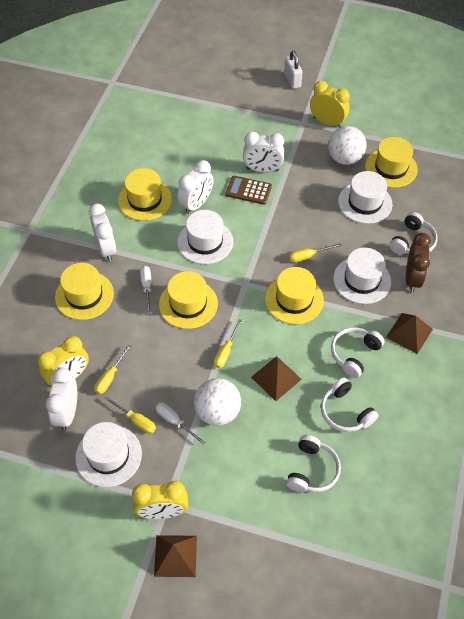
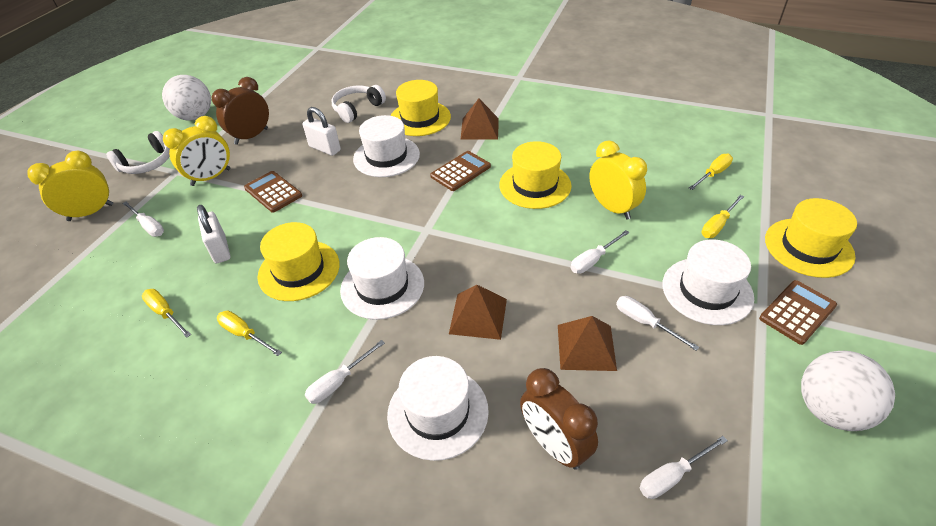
brown calculator: [226,176,272,205] = 1 -> [244,171,302,213] [430,151,491,191] [759,280,837,345] = 3
brown clock: [406,233,431,293] = 1 -> [211,77,269,145] [520,368,598,470] = 2
white clock: [46,367,77,431] [89,203,116,262] [178,160,214,214] [243,132,284,173] = 4 -> none = 0
white headphones: [286,435,341,493] [321,378,379,432] [331,327,385,378] [390,212,438,255] = 4 -> [106,131,170,174] [331,85,386,123] = 2
white padlock: [284,51,302,89] = 1 -> [197,205,230,263] [303,107,341,156] = 2
white screwdriver: [140,266,151,314] [156,403,205,444] = 2 -> [122,201,164,237] [305,340,385,404] [571,230,629,274] [616,296,699,351] [640,436,728,499] = 5
yellow hat: [55,263,114,320] [118,168,172,221] [159,271,218,329] [265,267,324,324] [365,137,418,188] = 5 -> [257,222,340,301] [390,80,451,136] [499,141,571,209] [765,198,857,278] = 4

